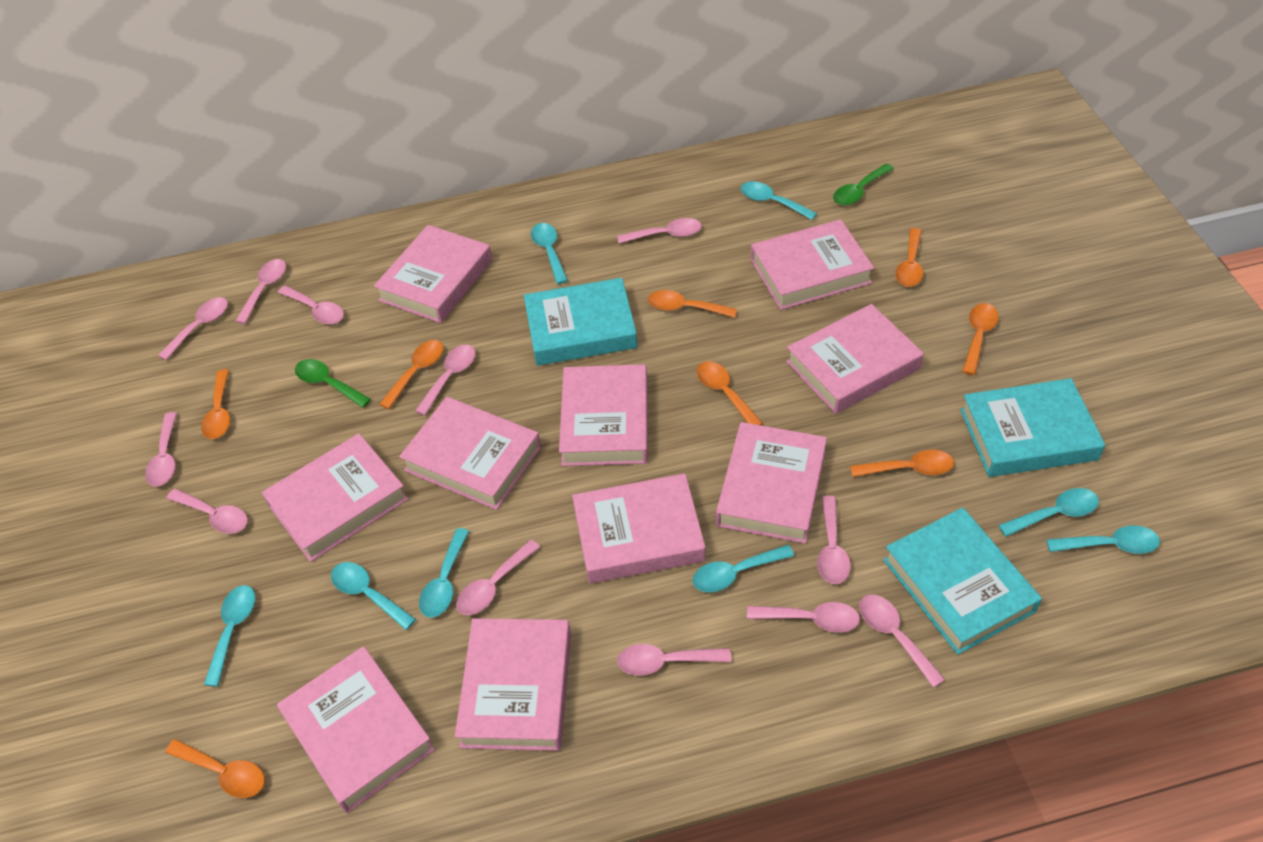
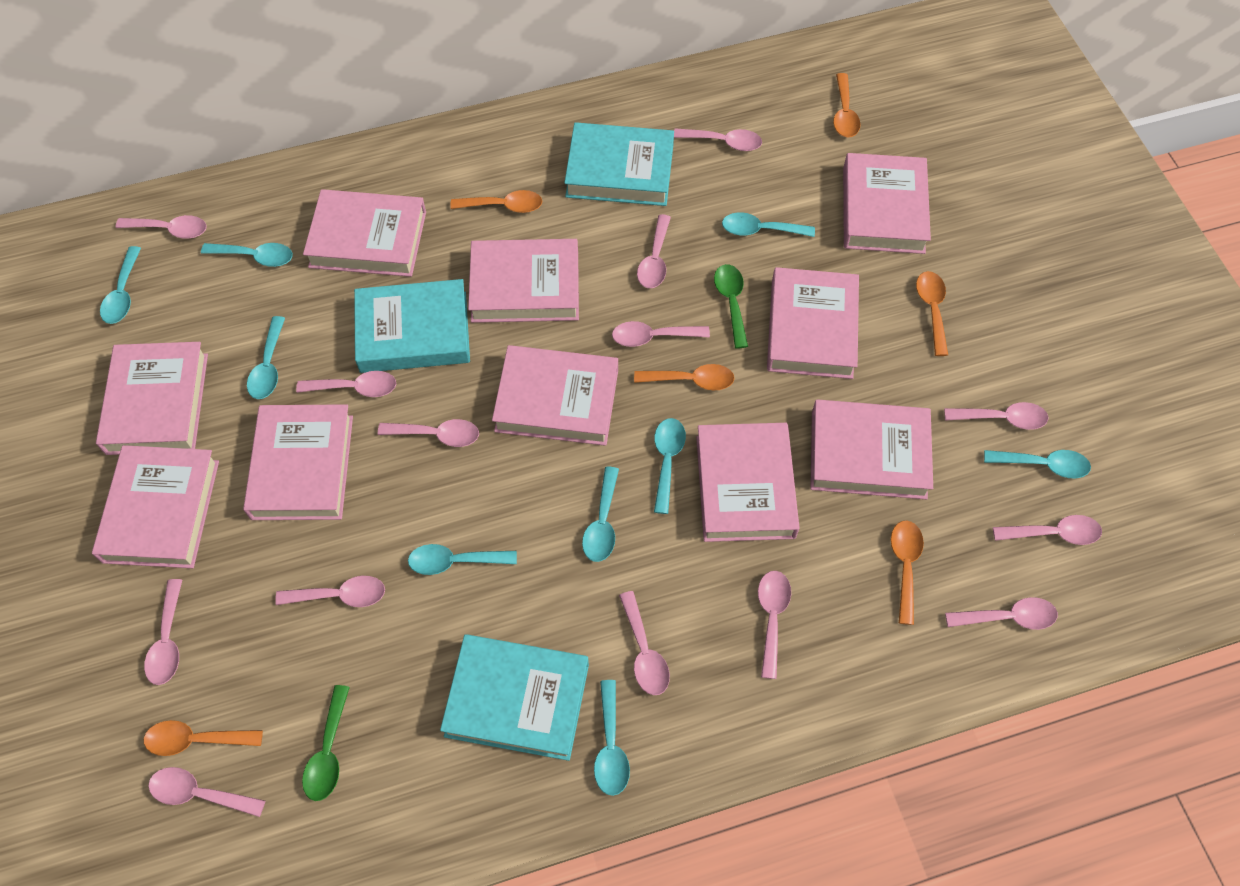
orange spoon: [165,739,265,798] [201,369,230,439] [379,340,443,409] [648,290,737,318] [697,361,763,425] [850,450,954,477] [895,228,923,287] [962,303,999,375] = 8 -> [144,720,263,756] [450,190,542,213] [634,364,734,390] [833,73,860,137] [891,521,924,625] [916,271,948,356] = 6
pink spoon: [145,412,177,487] [158,297,228,360] [166,488,248,534] [235,259,286,324] [278,285,344,324] [415,345,476,416] [456,540,540,615] [617,218,702,244] [617,644,731,676] [747,602,860,632] [817,496,851,584] [859,595,945,688] = 12 -> [116,215,207,239] [144,579,182,685] [148,767,265,817] [275,576,385,607] [296,371,396,397] [378,419,479,447] [612,321,710,347] [619,591,670,695] [637,214,671,288] [674,128,762,151] [758,571,791,679] [944,402,1048,430] [945,597,1058,630] [993,515,1102,545] = 14
turquoise spoon: [204,585,255,687] [331,562,416,630] [419,528,469,617] [531,223,568,284] [692,545,794,592] [740,181,817,220] [998,488,1099,537] [1047,525,1160,554] = 8 -> [100,246,141,324] [201,243,293,267] [247,316,285,399] [408,544,517,575] [582,467,619,562] [594,680,630,796] [654,418,686,514] [722,212,815,237] [984,450,1091,478] = 9

